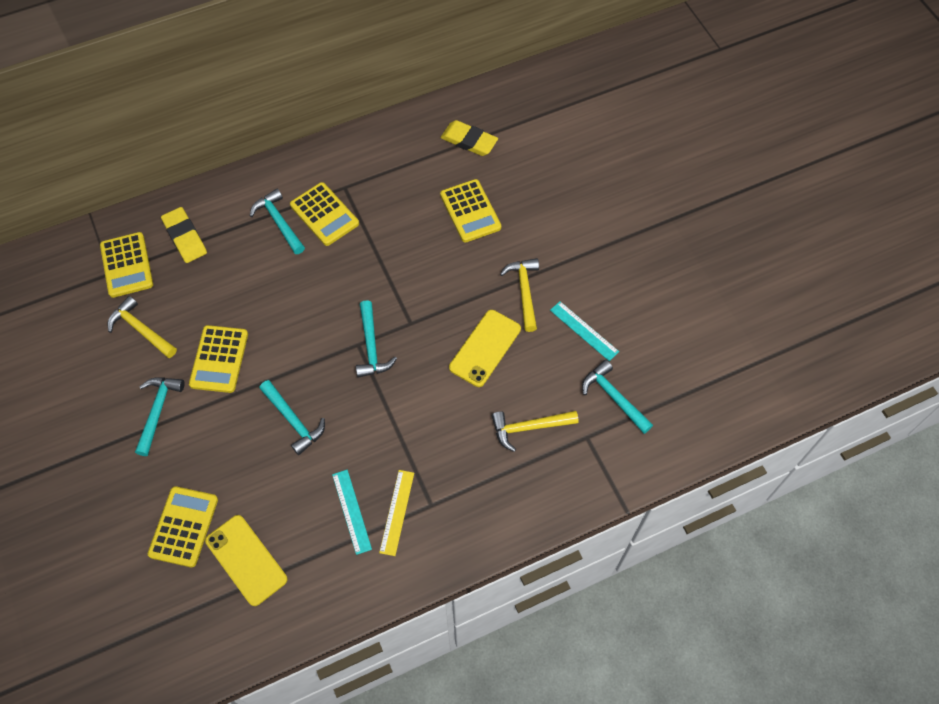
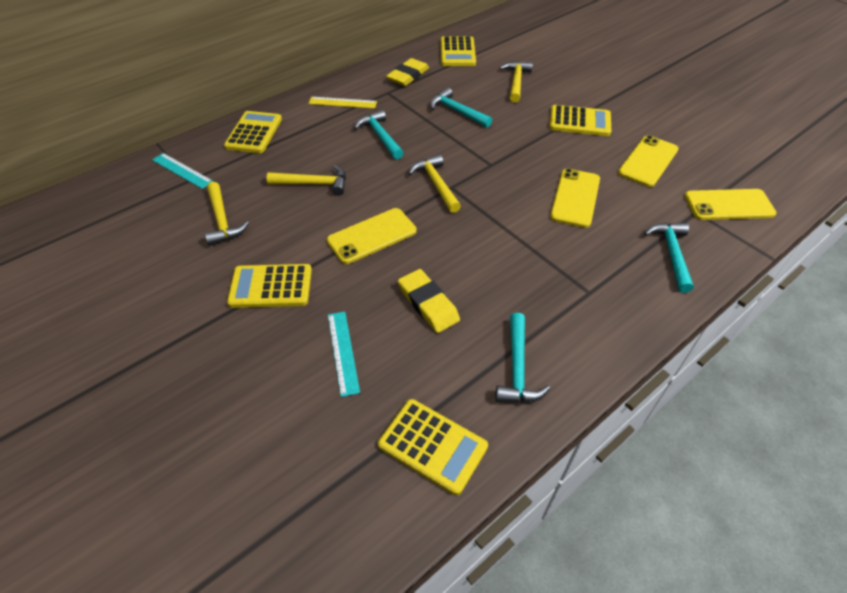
turquoise hammer: [135,377,184,456] [250,189,305,254] [259,380,325,455] [356,300,397,378] [582,360,653,434] = 5 -> [354,110,404,159] [430,87,492,128] [495,313,550,403] [644,223,694,293] = 4
yellow hammer: [107,296,177,358] [492,411,579,452] [500,258,539,332] = 3 -> [205,182,249,246] [267,165,346,196] [408,154,461,213] [500,61,533,103] = 4
yellow phone: [205,515,287,606] [449,310,521,387] = 2 -> [327,208,417,264] [550,168,600,228] [618,135,679,187] [685,189,776,220] = 4

